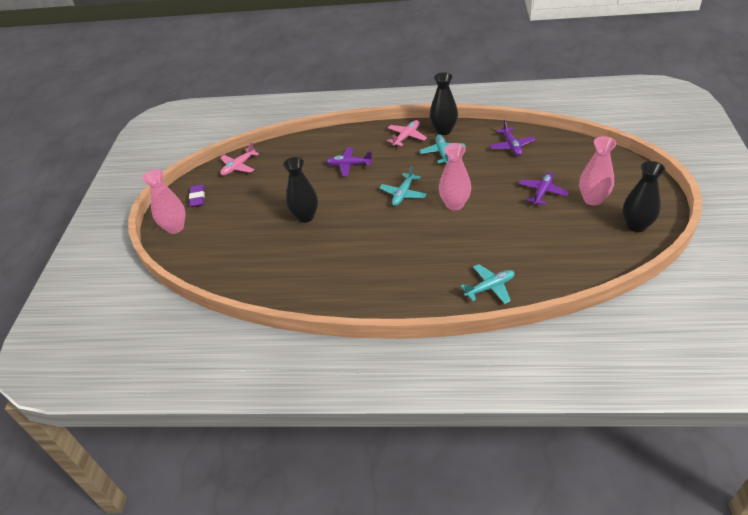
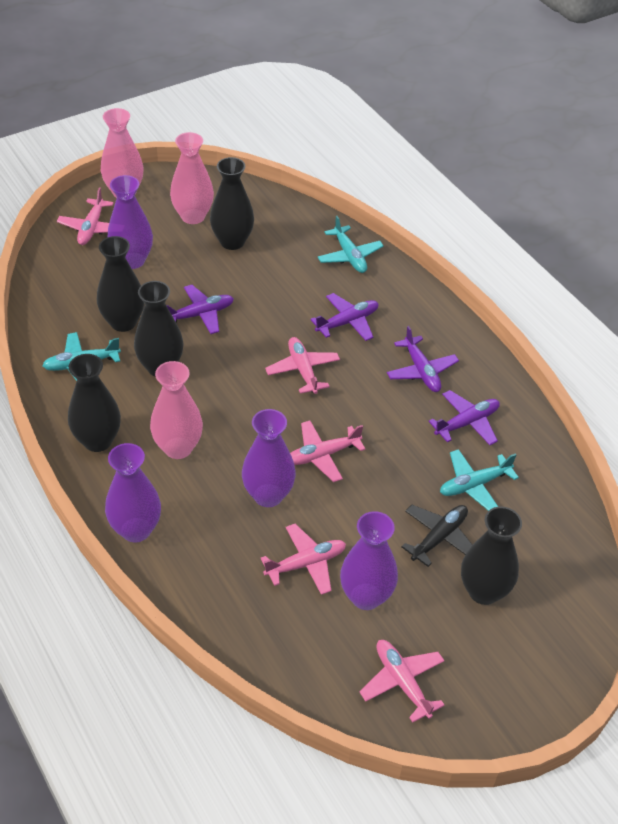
black plane: none = 0 -> [401,505,472,567] = 1
black vase: [283,157,318,223] [430,72,458,135] [623,161,665,232] = 3 -> [68,354,121,452] [97,236,144,332] [134,281,184,377] [210,157,254,250] [461,506,522,605] = 5
pink plane: [220,142,259,176] [387,120,427,146] = 2 -> [57,187,114,245] [261,524,346,595] [265,337,340,394] [290,421,365,482] [360,640,445,723] = 5
purple eraser: [189,185,205,207] = 1 -> none = 0
purple plane: [326,147,373,176] [489,120,535,156] [518,172,569,205] = 3 -> [166,285,234,334] [310,293,378,341] [387,326,459,392] [429,390,500,445] = 4
purple vase: none = 0 -> [105,443,161,542] [107,175,153,269] [242,409,296,507] [340,511,398,610] = 4

